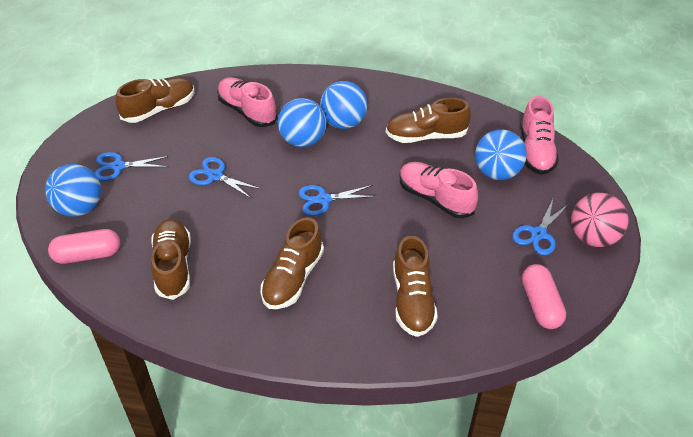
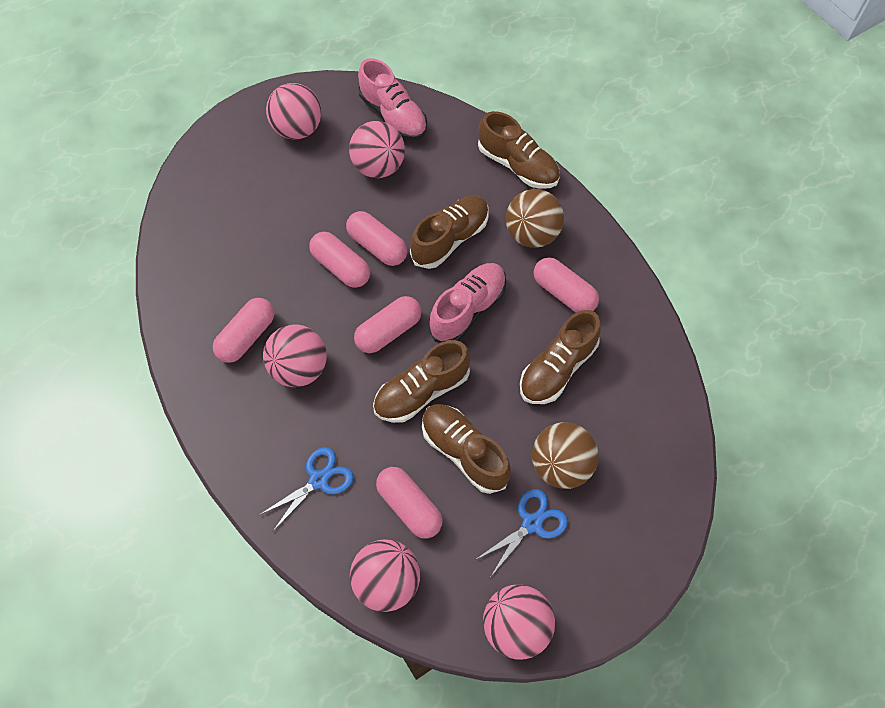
blue ball: [45,164,101,217] [278,98,327,147] [320,81,368,129] [475,130,527,180] = 4 -> none = 0
blue scissors: [95,152,170,181] [189,157,261,199] [298,185,377,216] [512,199,570,255] = 4 -> [259,447,354,532] [475,489,568,576] = 2
brown ball: none = 0 -> [506,189,564,248] [532,422,599,489] = 2
pink ball: [571,193,628,247] = 1 -> [263,325,327,387] [266,83,321,140] [349,121,405,178] [350,539,420,612] [483,585,555,660] = 5
pink capsule: [48,229,120,264] [522,264,566,329] = 2 -> [213,298,274,363] [309,232,370,288] [346,211,407,266] [354,296,422,353] [376,467,443,539] [534,258,599,313] = 6
pink shoe: [217,77,278,127] [400,162,478,218] [520,96,559,175] = 3 -> [358,58,427,140] [429,263,506,343] = 2

